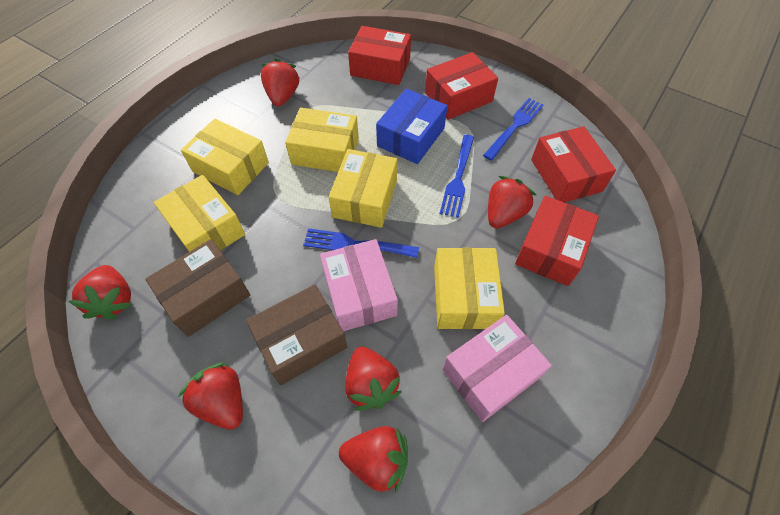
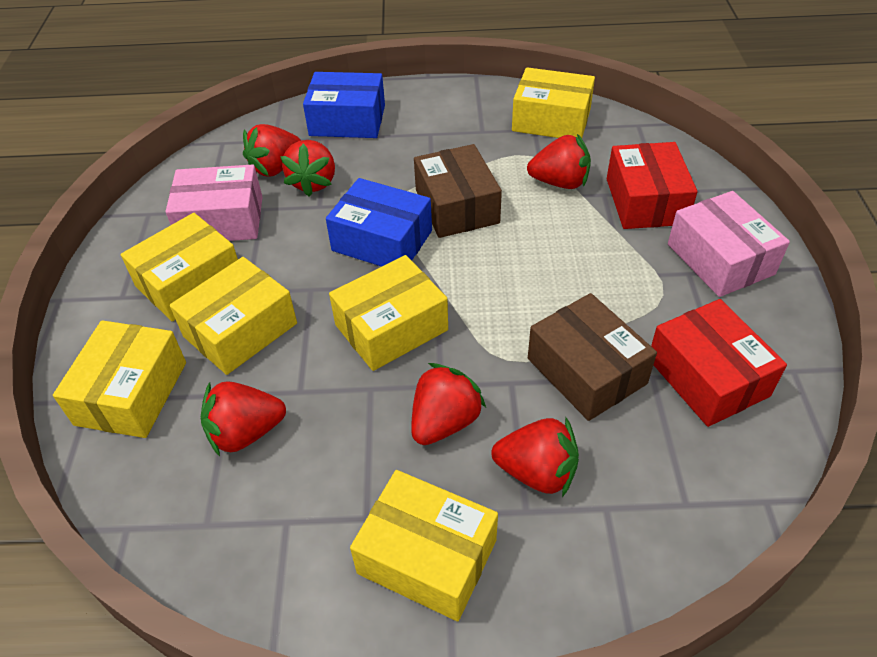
blue box: [376,89,447,164] = 1 -> [303,72,385,138] [326,178,432,267] = 2
blue fork: [303,228,419,258] [440,135,474,218] [483,98,543,161] = 3 -> none = 0
red box: [348,26,411,85] [425,52,498,120] [515,196,599,286] [531,126,616,202] = 4 -> [607,142,698,229] [651,299,787,427] = 2
yellow box: [154,175,245,252] [181,119,269,195] [285,108,359,172] [329,149,397,228] [434,247,505,329] = 5 -> [53,320,186,438] [121,213,238,321] [170,257,297,375] [329,255,448,371] [350,470,498,621] [512,67,595,138] = 6

